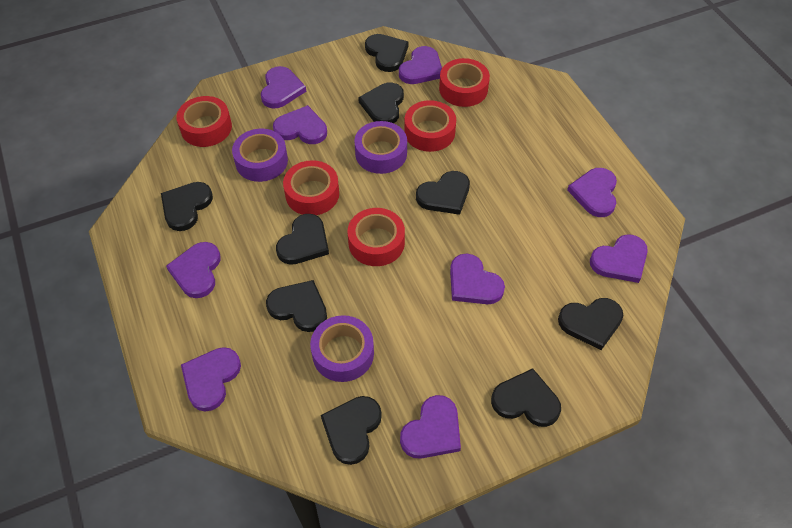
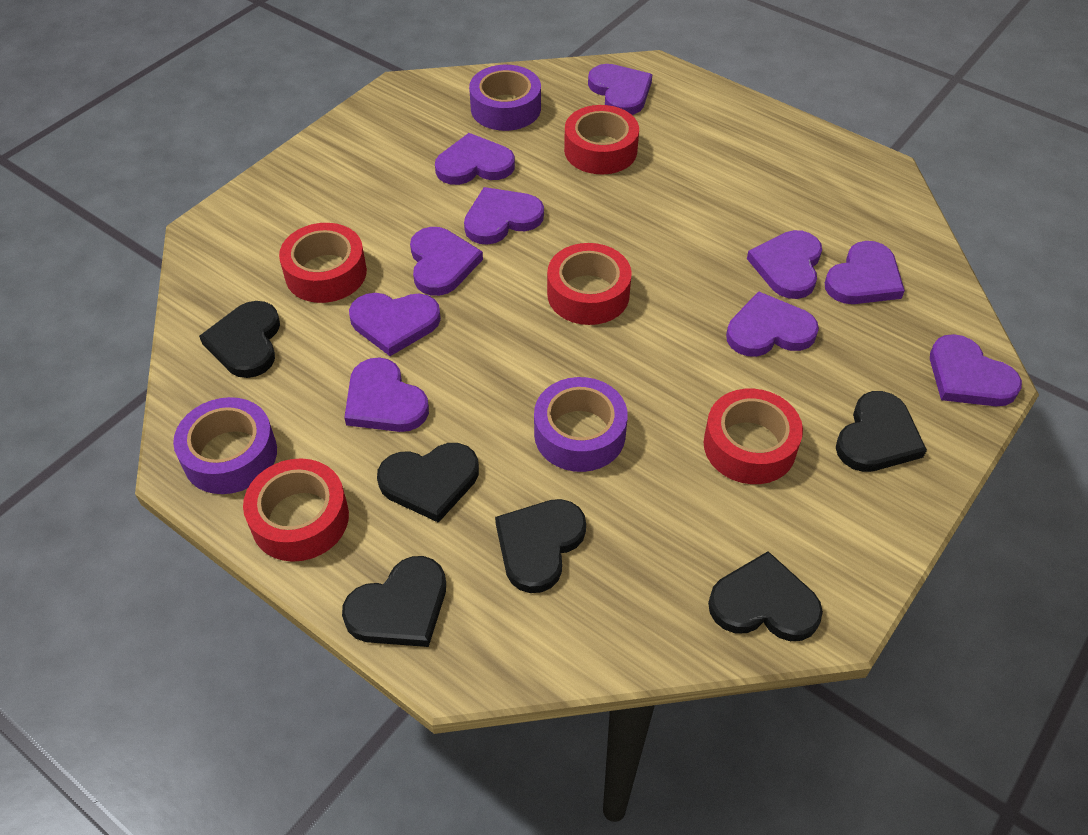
black heart: [161,182,213,231] [266,280,327,332] [276,214,329,265] [321,396,382,465] [358,83,404,123] [365,34,409,72] [416,171,470,215] [491,368,561,427] [558,298,624,350] = 9 -> [199,301,280,378] [342,556,446,647] [377,443,479,523] [495,499,586,593] [708,551,823,641] [836,391,927,472] = 6
purple heart: [166,242,221,298] [181,347,241,412] [261,66,306,109] [273,105,327,144] [399,46,442,84] [400,395,461,459] [450,254,505,304] [567,168,617,217] [590,234,648,283] = 9 -> [344,357,429,432] [349,293,441,356] [410,227,483,296] [435,133,515,185] [464,187,544,245] [588,64,653,115] [726,291,819,357] [747,230,822,299] [825,241,905,304] [930,334,1022,406] = 10

